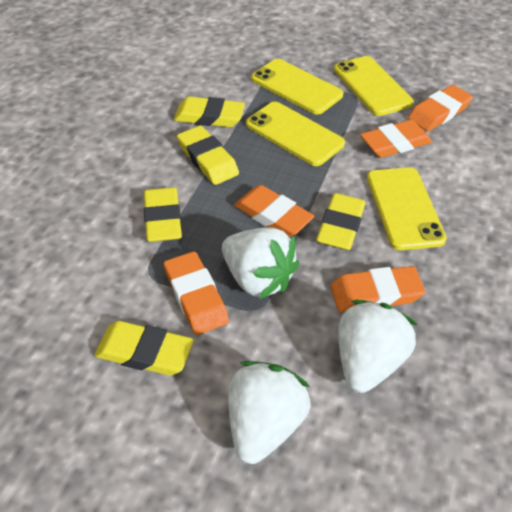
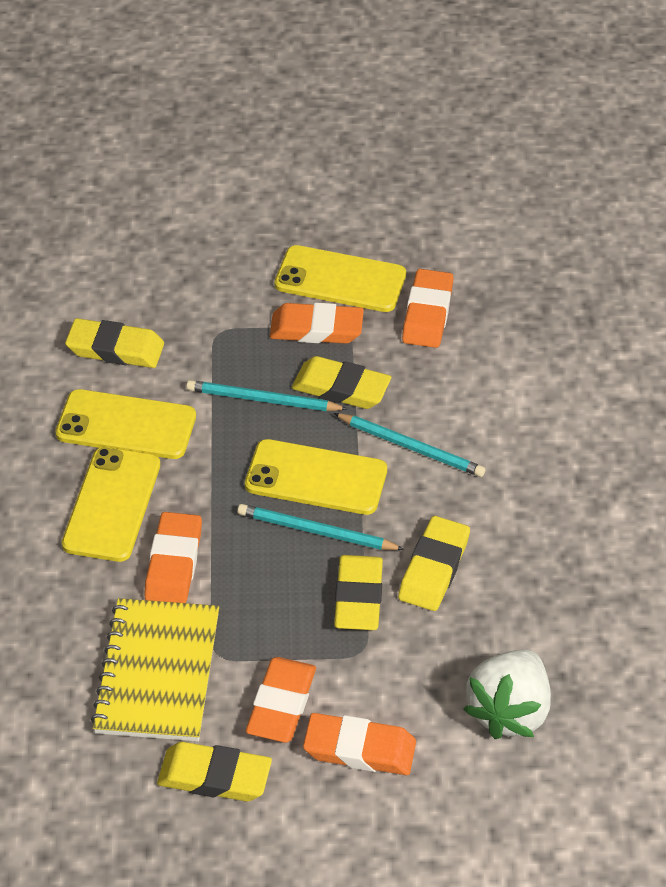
turquoise pencil: none = 0 -> [186,380,348,411] [237,504,405,550] [334,413,486,477] = 3
white strawberry: [222,227,299,300] [228,361,310,464] [338,300,418,393] = 3 -> [463,650,551,739] = 1
yellow notebook: none = 0 -> [91,598,219,741] = 1

